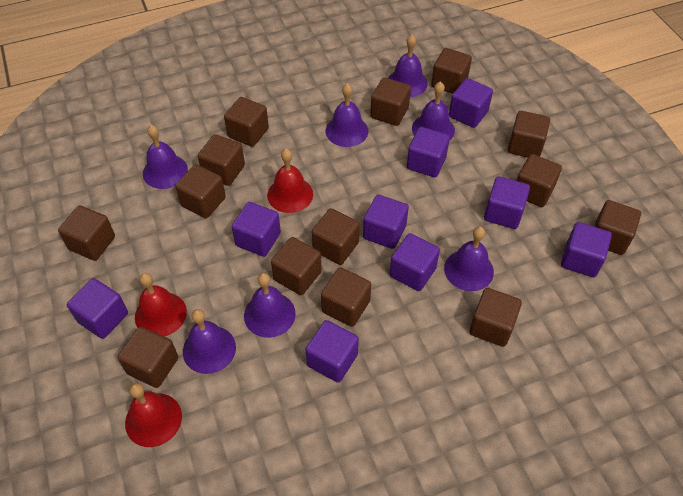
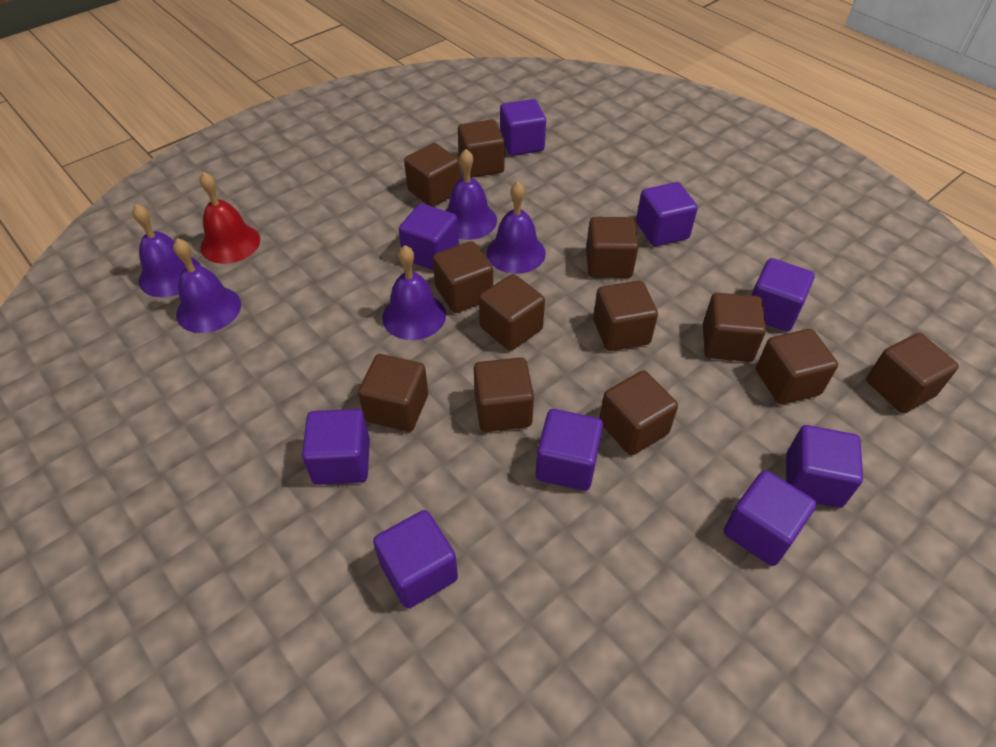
brown cube: [58,206,115,261] [118,326,178,388] [175,164,226,218] [198,134,245,186] [224,97,269,147] [271,237,322,295] [312,208,360,265] [321,267,371,327] [370,77,411,126] [431,48,472,94] [469,288,522,347] [508,111,550,158] [517,154,562,207] [594,200,641,255] = 14 -> [358,354,428,432] [404,143,460,207] [433,241,493,313] [458,119,505,178] [474,357,534,432] [479,274,545,351] [586,217,639,278] [593,280,658,351] [599,370,678,455] [703,293,766,362] [756,329,838,405] [866,333,959,413] = 12
purple bell: [143,125,188,189] [183,309,236,374] [244,273,296,338] [326,83,368,147] [388,35,428,97] [412,82,455,141] [444,226,494,291] = 7 -> [132,204,201,297] [173,238,241,333] [382,245,446,340] [446,149,497,240] [487,181,546,274] = 5
red bell: [125,383,182,447] [135,273,187,336] [267,149,313,213] = 3 -> [200,172,260,264] = 1

